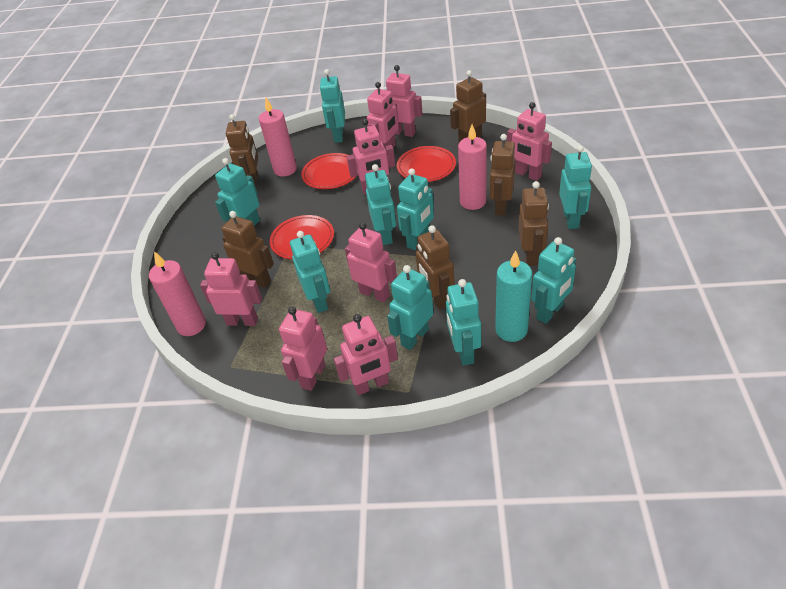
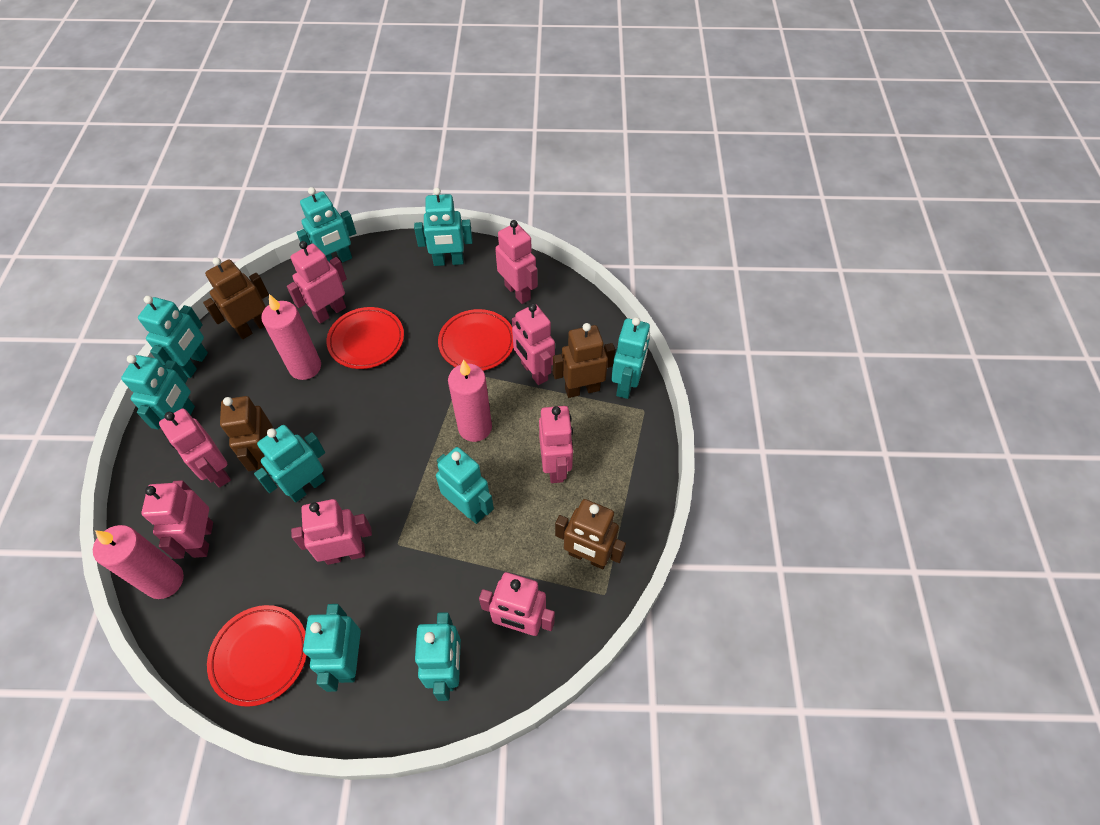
brown robot: [221,211,274,288] [226,114,258,187] [415,225,455,310] [450,70,486,142] [490,134,516,216] [518,181,549,266] = 6 -> [203,257,269,339] [220,396,273,474] [553,323,615,398] [555,499,626,569] = 4
turquoise candle: [495,250,532,342] = 1 -> none = 0

